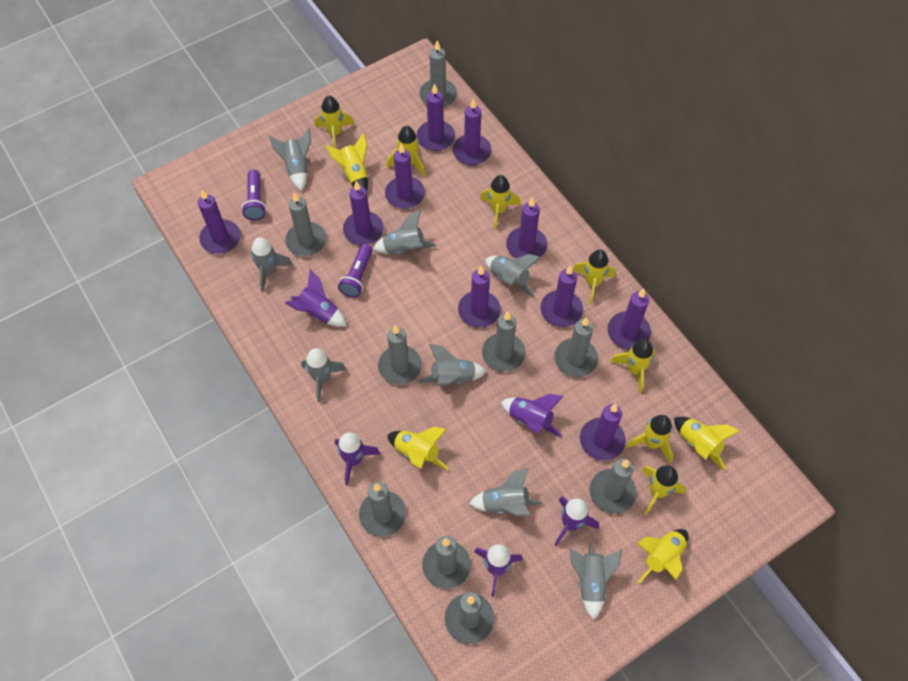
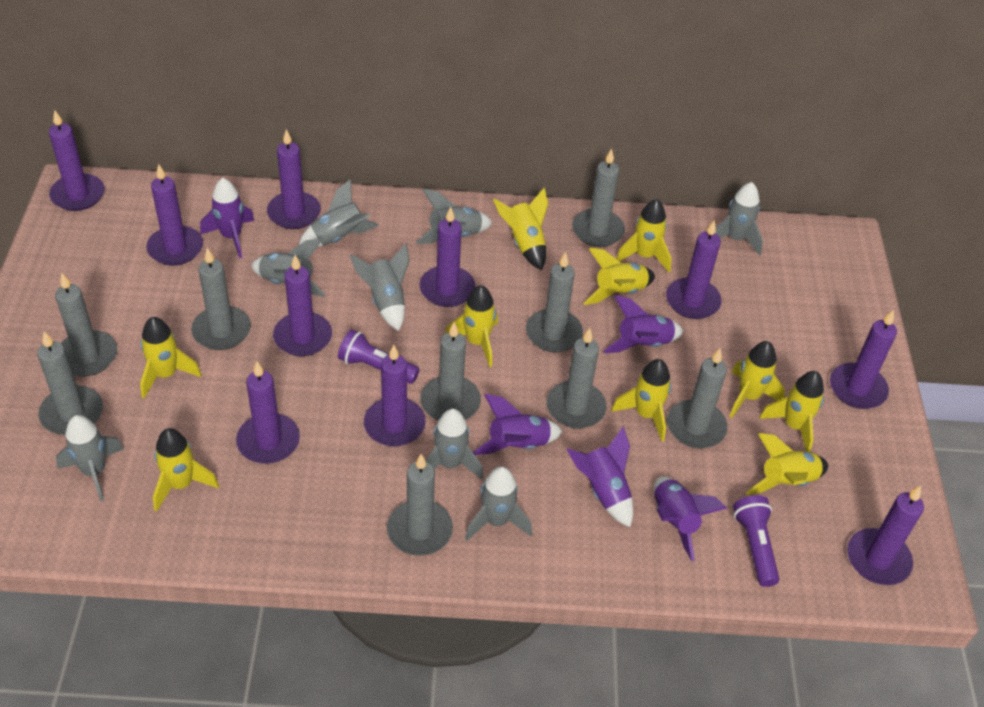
yellow rocket: [315,96,354,148] [326,133,368,191] [386,126,425,176] [387,427,449,470] [480,175,520,230] [573,249,616,304] [610,339,655,393] [626,415,673,463] [636,529,689,584] [642,465,686,515] [674,417,740,470] = 11 -> [140,317,202,398] [153,428,219,512] [445,285,498,367] [493,188,548,270] [583,248,655,305] [611,359,671,442] [616,199,672,272] [729,341,785,418] [746,433,828,495] [759,371,824,452] = 10

